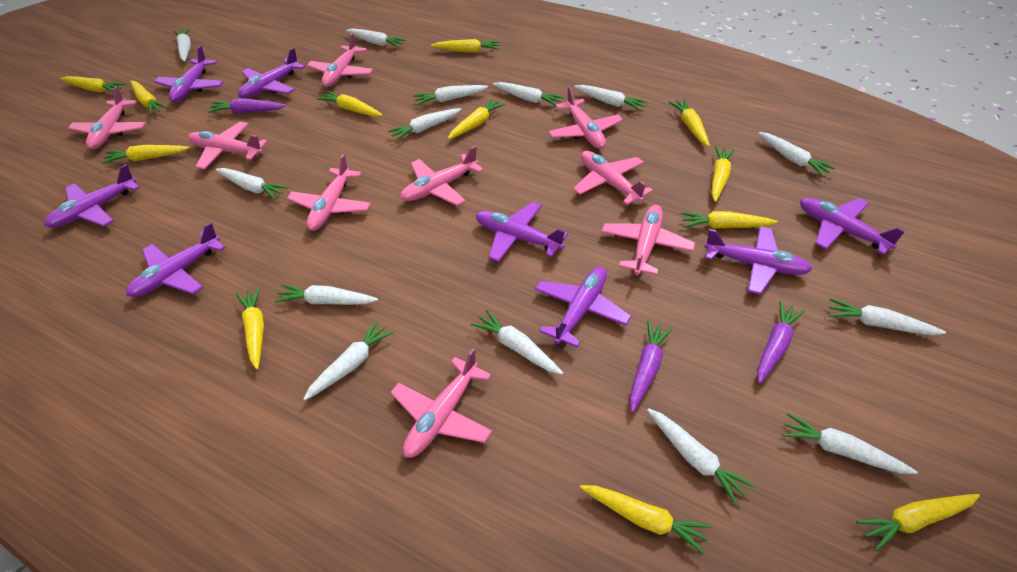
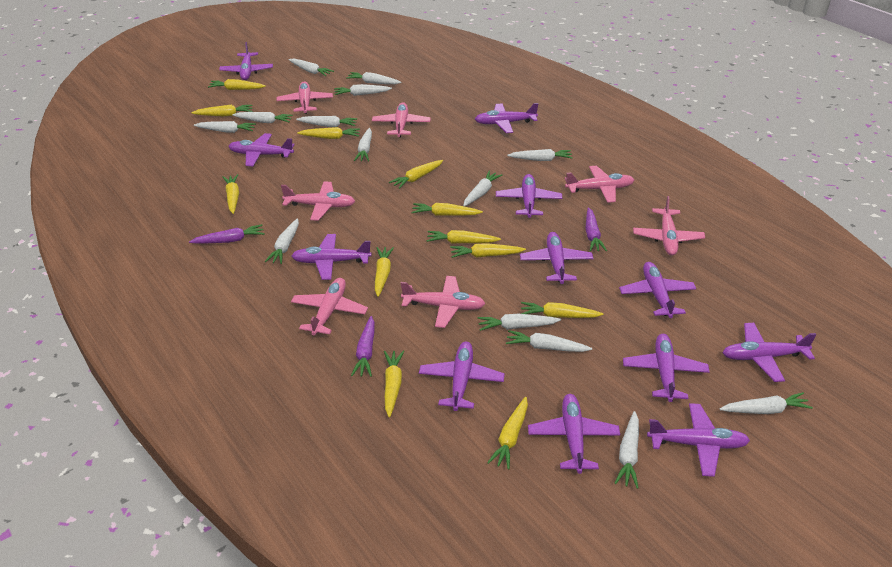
pink plane: [68,86,146,150] [188,122,268,170] [287,154,371,231] [307,33,373,87] [390,349,492,458] [400,146,484,206] [548,86,623,149] [573,151,653,205] [601,205,695,275] = 9 -> [276,81,333,114] [281,181,355,221] [291,278,368,336] [372,102,431,137] [401,276,486,328] [565,166,634,203] [633,196,705,256] = 7
purple plane: [44,164,140,228] [126,222,226,297] [154,46,223,102] [238,48,305,99] [476,202,568,262] [535,267,631,347] [704,226,813,295] [800,198,905,255] = 8 -> [219,42,273,80] [228,133,295,166] [292,234,372,280] [419,341,505,411] [475,103,538,133] [496,174,562,218] [520,232,593,284] [528,394,620,474] [619,262,696,318] [623,334,710,402] [647,403,750,477] [723,323,816,382] = 12

